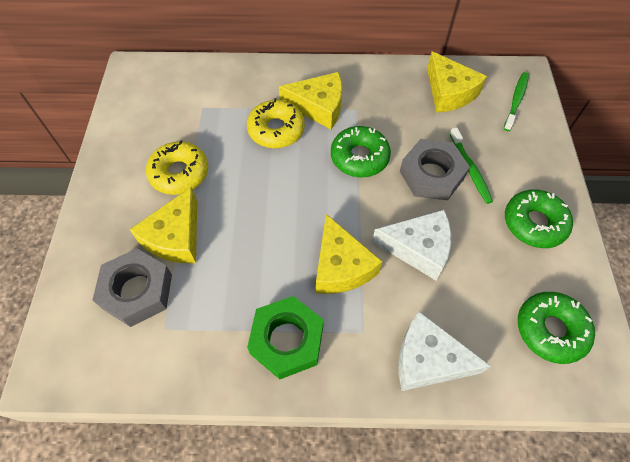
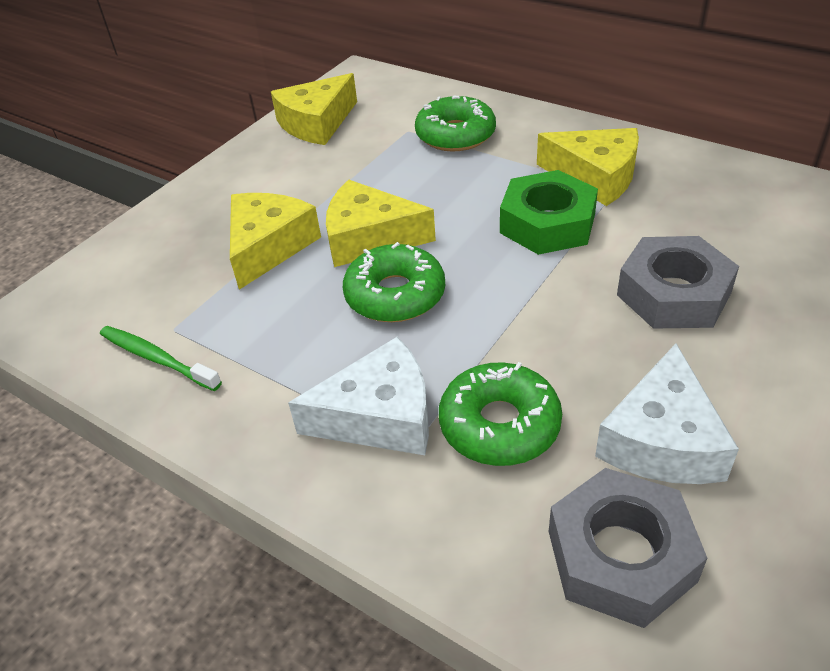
green toothbrush: [450,127,493,204] [504,72,529,131] = 2 -> [100,326,222,391] = 1
yellow donut: [146,140,208,195] [247,98,305,148] = 2 -> none = 0

